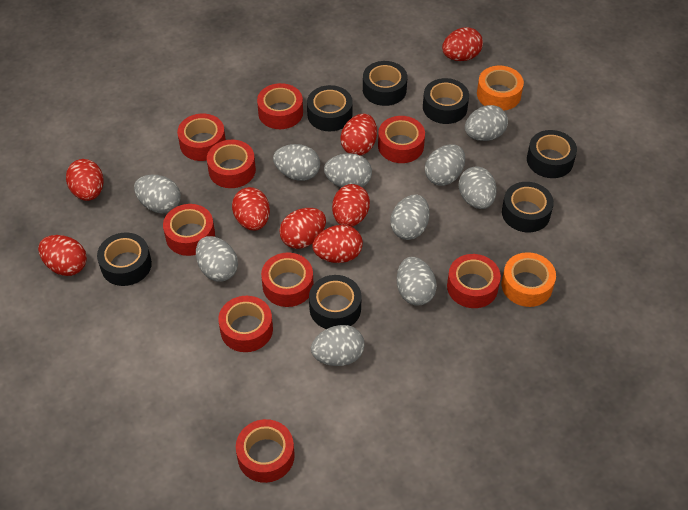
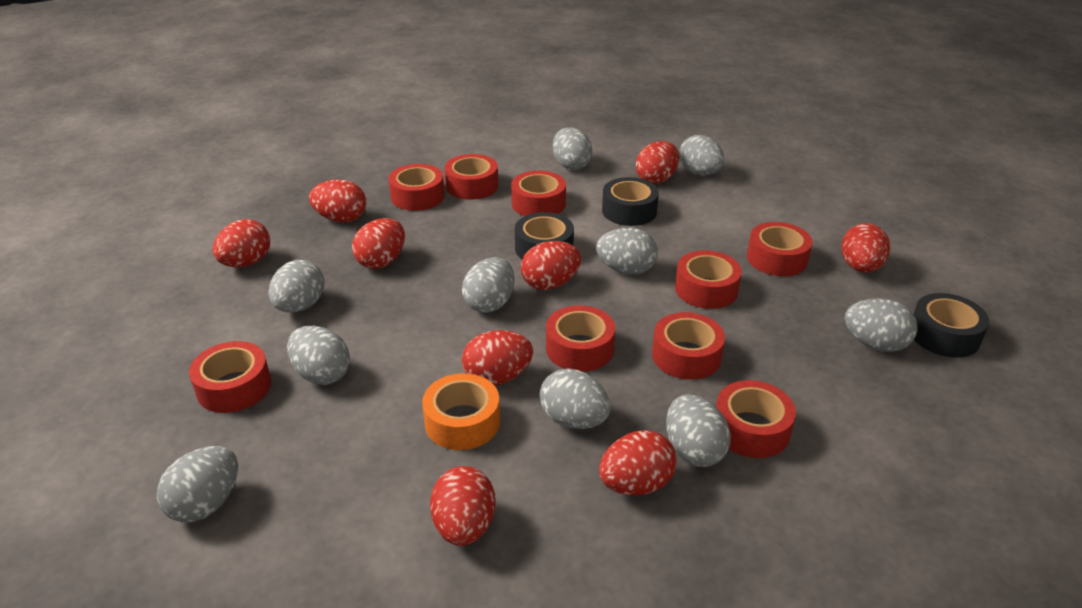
black tape: [97,233,152,286] [307,85,353,131] [309,275,362,329] [363,61,407,106] [423,78,469,124] [502,182,554,233] [527,130,577,178] = 7 -> [515,212,574,259] [602,177,659,226] [913,293,989,358] = 3
orange tape: [477,66,524,110] [502,252,556,307] = 2 -> [422,373,500,450] = 1
red egg: [38,235,87,276] [66,159,104,201] [232,187,270,231] [279,208,326,249] [312,225,363,263] [332,184,370,227] [340,114,377,156] [442,27,483,61] = 8 -> [213,219,270,267] [309,179,366,223] [352,218,405,269] [430,466,495,546] [462,330,533,386] [521,241,581,290] [599,430,677,496] [636,141,679,184] [841,223,890,273] = 9

